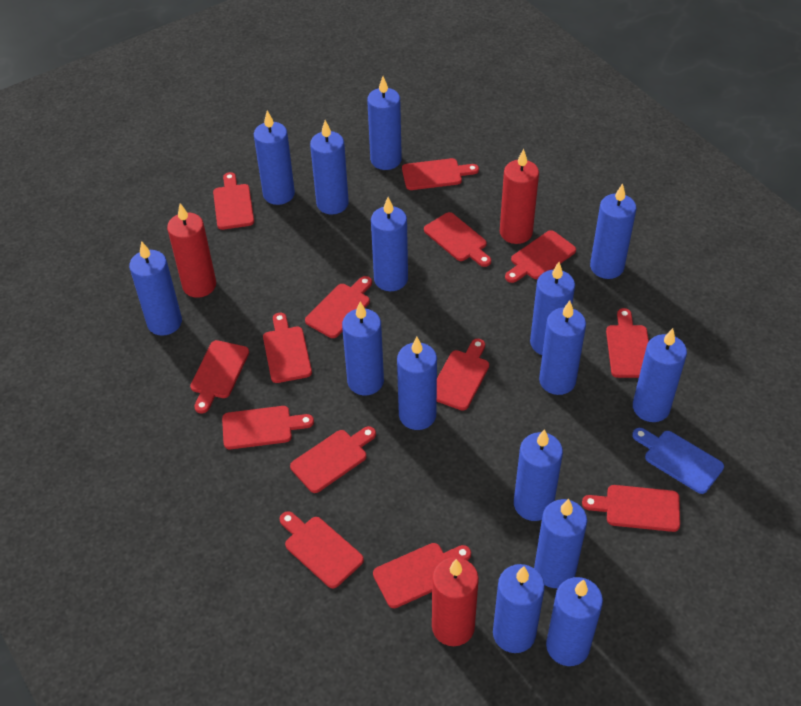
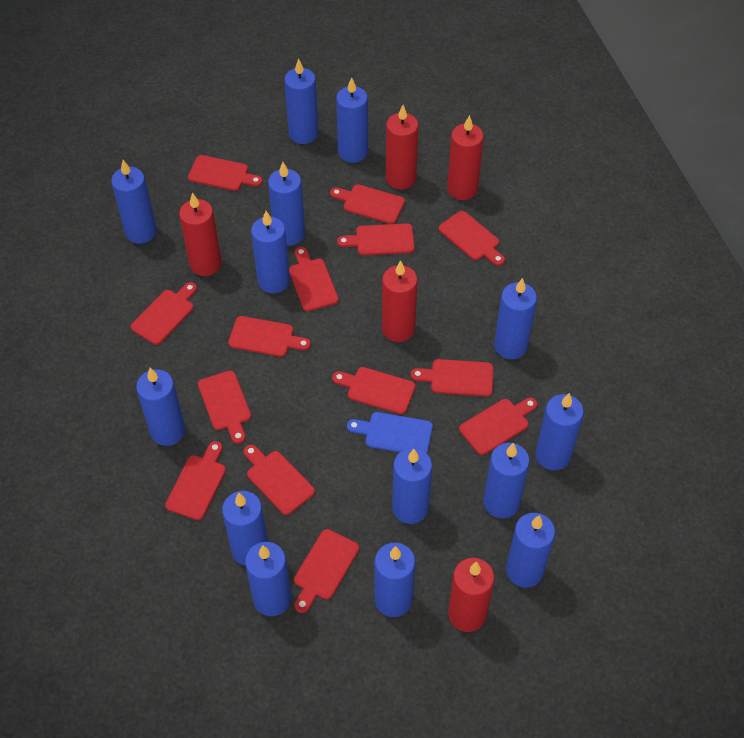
blue candle: [129,241,182,336] [254,110,295,205] [310,120,349,214] [342,302,384,395] [367,76,402,170] [371,197,408,291] [397,337,437,430] [493,564,545,653] [514,429,563,521] [530,262,575,355] [534,499,587,588] [539,301,586,395] [546,577,603,666] [590,183,636,279] [633,328,687,422] = 15 -> [111,160,157,244] [136,368,185,446] [222,491,268,565] [245,542,291,616] [251,211,290,293] [268,162,305,246] [284,58,318,144] [336,77,368,163] [374,542,415,617] [392,448,432,524] [484,443,529,518] [494,278,537,359] [506,513,555,588] [536,393,584,470] = 14
red candle: [167,203,216,298] [432,557,479,646] [500,149,539,244] = 3 -> [179,193,222,276] [382,260,418,342] [386,105,419,189] [447,115,484,200] [448,558,494,632] = 5

